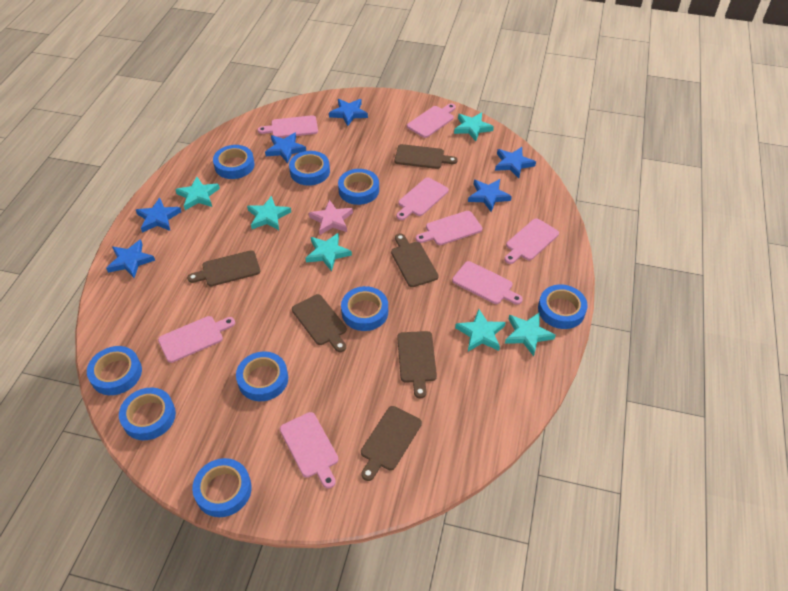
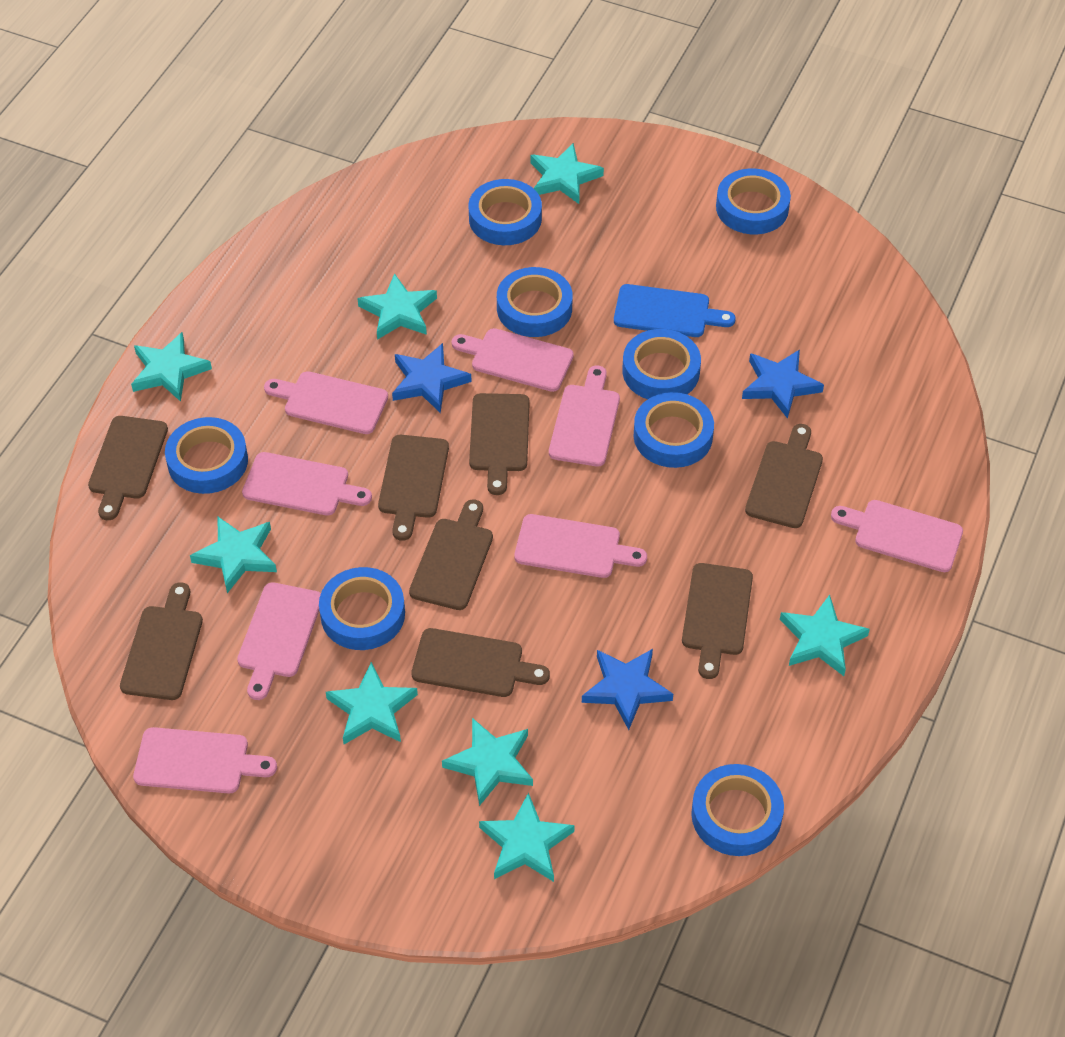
blue cutting board: none = 0 -> [614,284,736,337] = 1
blue star: [106,239,155,278] [136,198,181,233] [265,133,306,163] [329,99,368,126] [468,179,512,212] [495,147,536,178] = 6 -> [392,343,472,413] [582,649,673,730] [742,349,824,419] = 3
blue tape: [87,346,142,395] [119,387,176,440] [192,458,252,517] [213,145,255,179] [236,351,288,401] [289,151,330,186] [338,169,379,205] [341,286,388,331] [538,285,588,329] = 9 -> [165,417,248,494] [319,567,405,650] [468,179,542,245] [497,267,573,337] [622,329,701,399] [633,392,714,468] [691,764,784,856] [716,169,791,234] = 8
brown cutting board: [187,250,260,286] [292,294,347,352] [361,406,422,481] [391,233,439,287] [395,144,457,169] [397,331,437,399] = 6 -> [88,416,168,520] [120,582,203,700] [378,435,449,541] [409,499,493,610] [411,628,550,697] [469,393,530,495] [682,563,753,679] [745,424,823,528] = 8
pink star: [309,200,353,235] = 1 -> none = 0
turquoise star: [175,177,220,210] [247,196,291,230] [305,233,352,271] [454,112,494,141] [455,309,506,351] [505,312,556,356] = 6 -> [131,332,212,402] [190,516,277,593] [326,662,418,744] [357,273,437,340] [442,718,533,806] [479,793,575,882] [531,143,604,204] [780,595,870,676] = 8

